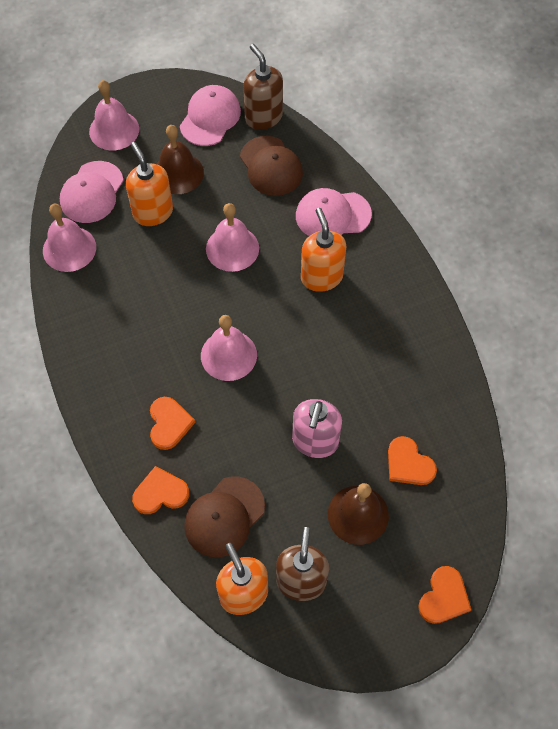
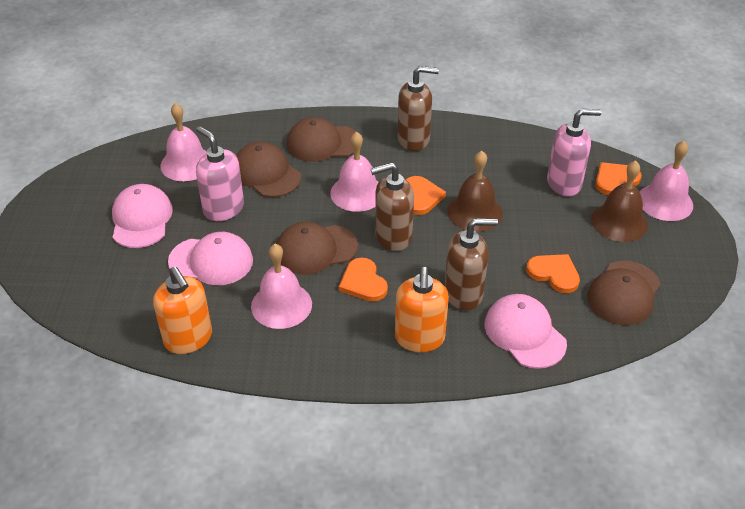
brown cap: [184,476,265,557] [240,136,303,196] = 2 -> [236,142,301,197] [276,222,358,275] [286,117,356,162] [587,261,661,325] = 4
brown soap dispenser: [243,44,283,130] [276,527,329,601] = 2 -> [370,162,414,251] [397,66,439,151] [445,218,498,310] = 3
orange soap dispenser: [126,142,173,226] [216,543,268,615] [301,208,347,292] = 3 -> [153,267,212,354] [395,267,449,352] = 2
pink soap dispenser: [292,399,342,458] = 1 -> [196,126,244,221] [547,109,601,196] = 2

